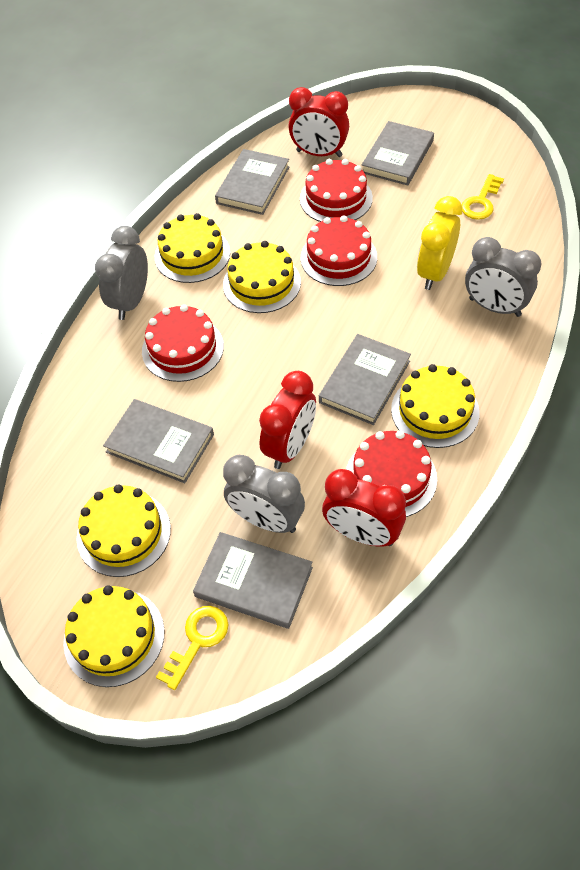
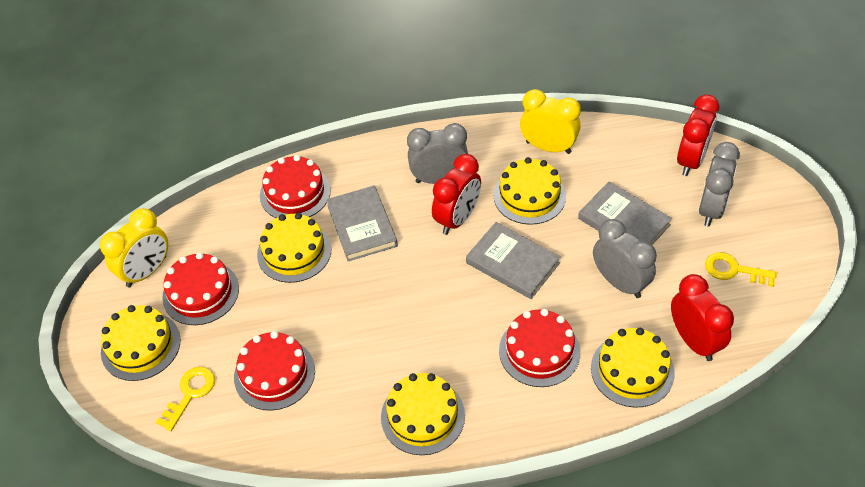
grey book: [103,399,214,483] [193,532,313,629] [215,149,290,215] [319,334,411,425] [362,121,434,186] = 5 -> [326,186,398,261] [466,222,561,299] [578,181,672,245] = 3
yellow clock: [417,196,462,290] = 1 -> [100,208,168,287] [520,89,581,154] = 2

